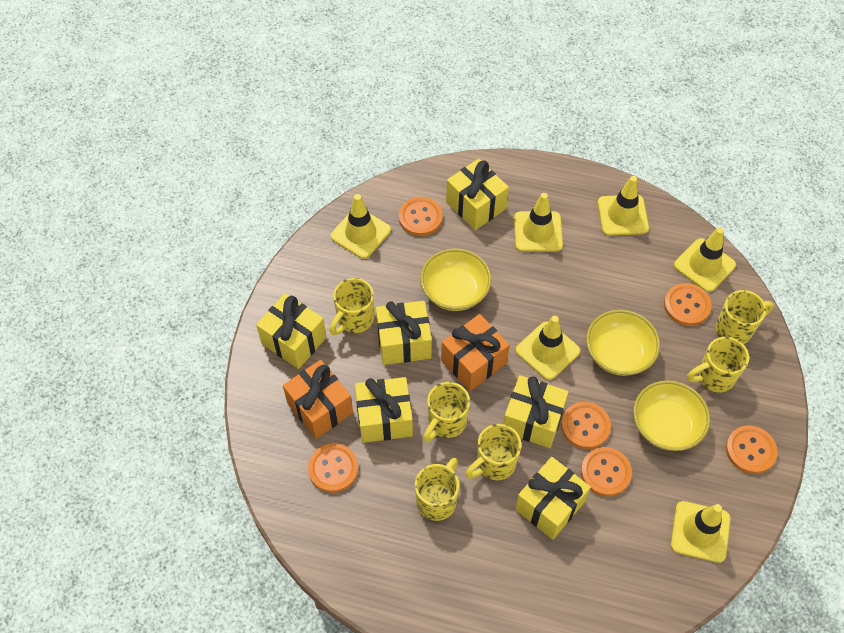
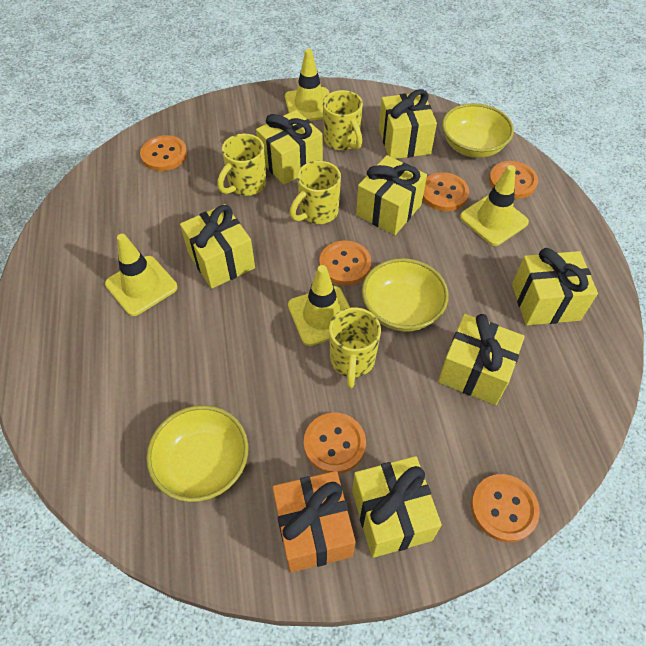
orange gift: [283,360,353,439] [441,314,510,391] = 2 -> [272,471,356,573] = 1
yellow gift: [256,293,326,369] [355,377,413,443] [376,301,432,365] [446,159,509,230] [503,375,569,448] [515,457,591,540] = 6 -> [180,204,255,289] [256,110,323,185] [352,456,442,558] [356,155,427,235] [379,89,437,159] [438,314,525,405] [512,248,598,325] = 7
yellow mug: [330,278,374,335] [415,458,459,521] [423,382,470,442] [465,424,521,481] [687,337,749,392] [715,290,774,344] = 6 -> [217,133,266,196] [290,161,341,224] [323,90,363,150] [329,307,381,388] = 4
yellow traffic cone: [331,194,391,259] [514,193,563,252] [516,316,580,380] [598,176,649,236] [671,501,730,563] [674,227,736,292] = 6 -> [105,234,178,316] [285,49,329,121] [288,265,350,346] [460,165,529,246] = 4

